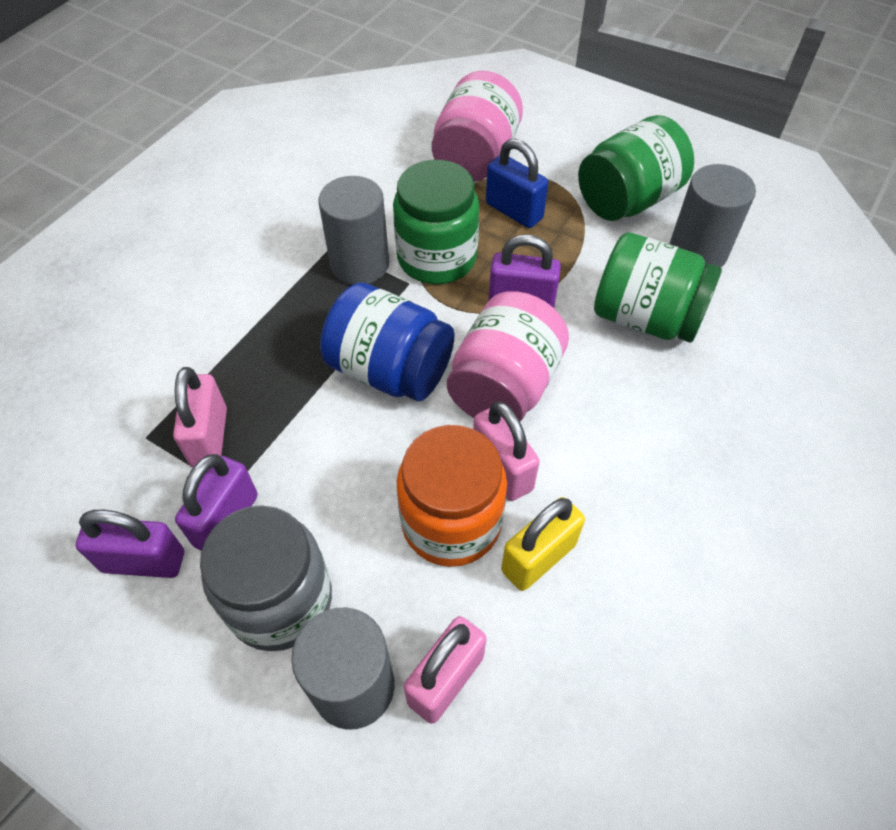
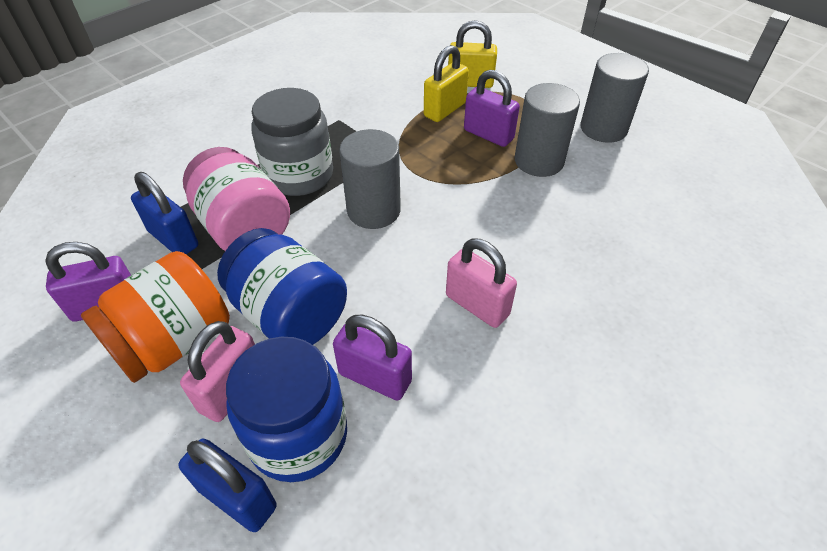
blue jar: [320,282,454,401] = 1 -> [217,228,347,345] [226,337,347,482] = 2
blue padlock: [486,139,548,228] = 1 -> [131,172,198,254] [178,438,277,532] = 2
green jar: [393,160,479,284] [578,115,694,221] [594,233,722,343] = 3 -> none = 0
pink jar: [432,71,523,182] [447,291,569,422] = 2 -> [183,147,290,251] = 1
pink padlock: [173,367,227,467] [404,616,486,724] [473,401,540,501] = 3 -> [180,321,255,422] [446,238,517,328] = 2
yellow padlock: [501,497,585,591] = 1 -> [424,45,469,122] [448,20,497,88] = 2

